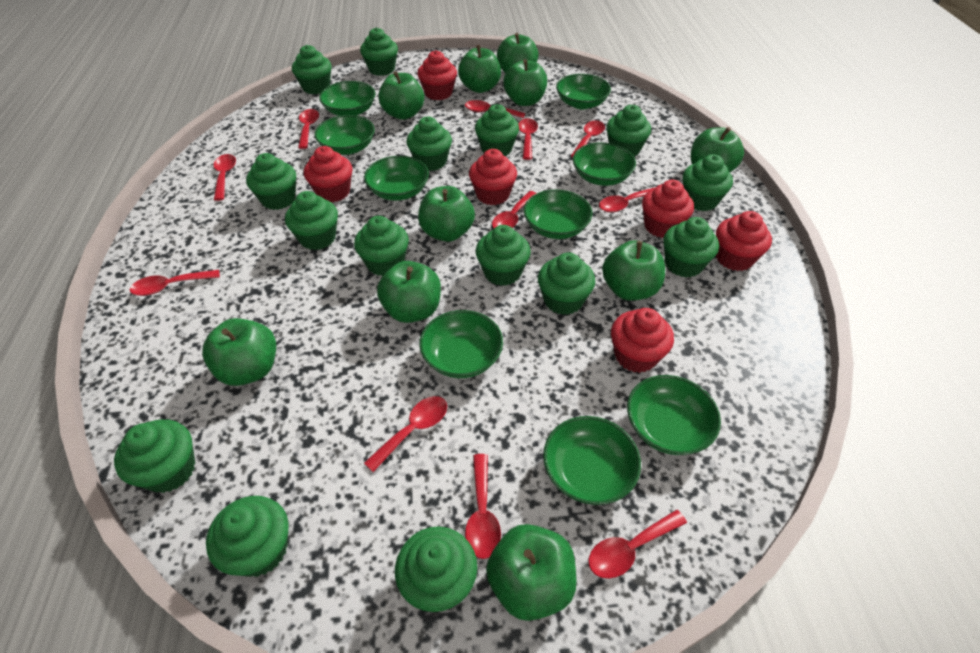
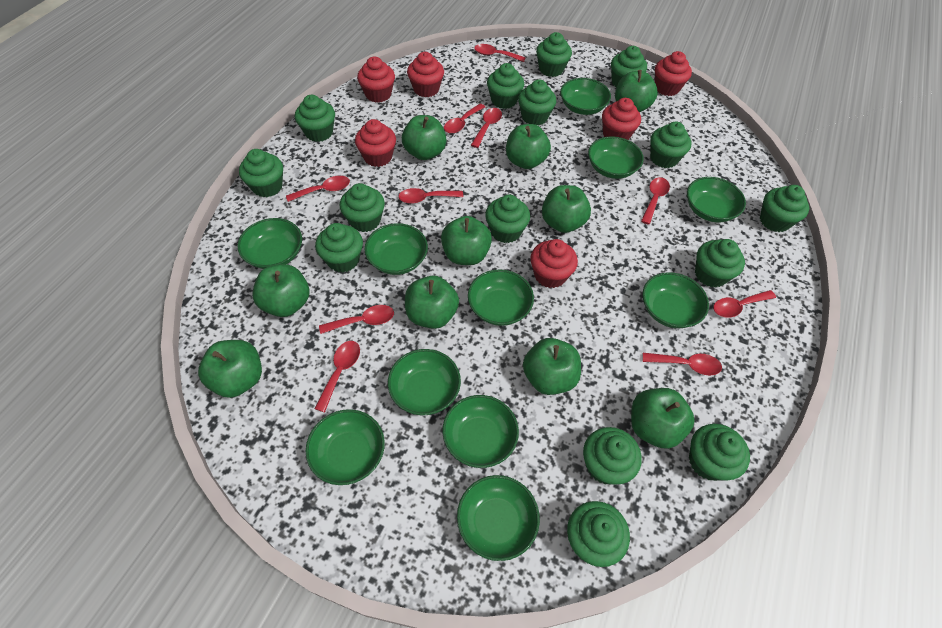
green bowl: [314,115,375,155] [319,81,375,116] [364,156,429,201] [419,310,503,378] [524,190,592,239] [543,416,641,505] [556,74,611,109] [573,143,636,186] [627,375,721,455] = 9 -> [238,218,302,269] [305,409,385,485] [364,223,428,275] [388,349,461,415] [442,395,519,468] [457,475,540,561] [468,270,534,326] [560,78,611,115] [588,136,644,179] [642,272,709,328] [687,177,746,222] = 11
red spoon: [130,270,220,296] [214,154,236,201] [298,109,319,149] [364,396,447,472] [465,100,525,118] [465,454,501,559] [492,191,537,228] [518,118,538,160] [571,120,605,157] [589,510,687,579] [599,187,656,213] = 11 -> [286,176,350,202] [315,341,360,412] [319,305,394,334] [398,188,463,204] [444,104,485,134] [471,108,502,148] [474,44,526,62] [641,177,670,225] [643,353,722,375] [713,290,776,318] = 10

